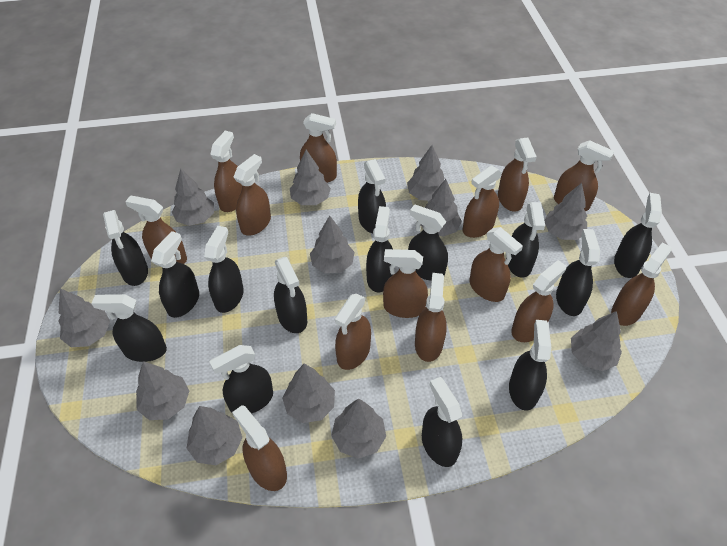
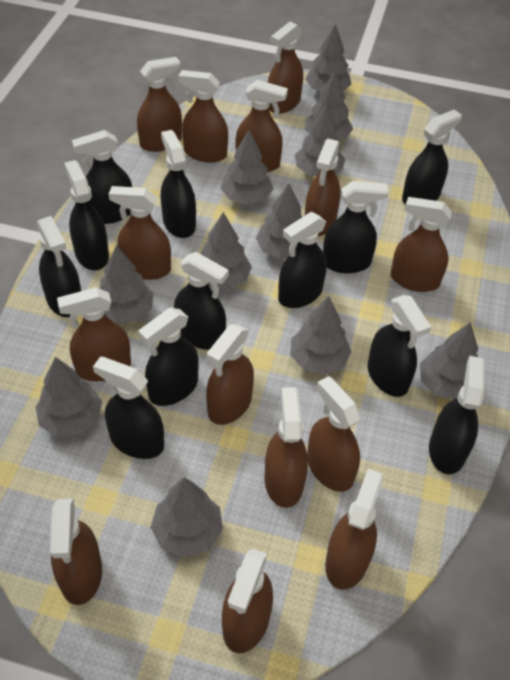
black spray bottle: [91,294,167,362] [103,210,148,286] [151,231,199,318] [204,226,244,313] [209,345,273,414] [274,257,307,333] [358,159,386,233] [366,206,393,292] [408,204,448,281] [422,377,462,467] [508,202,545,278] [509,320,551,411] [556,229,600,316] [614,193,662,278] = 14 -> [37,216,81,317] [64,160,109,270] [72,130,132,224] [93,356,164,459] [139,308,199,406] [161,130,196,238] [174,252,229,350] [278,212,327,308] [323,181,389,273] [368,295,431,397] [402,110,462,205] [429,356,485,474] = 12
grey tree: [59,288,110,347] [136,361,189,420] [172,169,214,226] [186,406,242,465] [282,364,335,423] [290,150,331,205] [310,216,355,273] [331,398,386,459] [407,145,445,201] [421,179,462,237] [544,183,587,240] [571,311,622,371] = 12 -> [35,357,102,437] [100,245,153,323] [150,477,223,558] [201,212,252,289] [221,130,273,204] [256,183,302,259] [290,296,352,375] [295,104,345,176] [304,70,353,140] [305,24,352,92] [420,322,478,400] = 11

